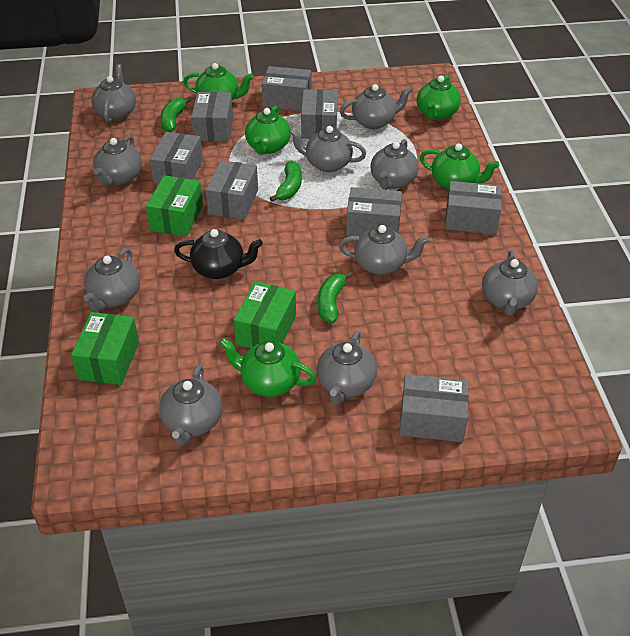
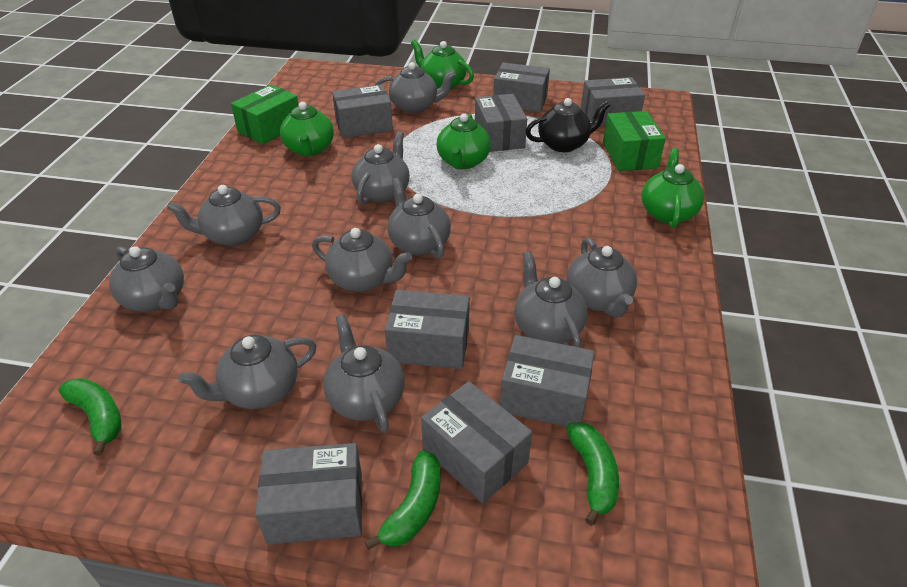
green box: [71,312,139,385] [146,175,203,237] [234,281,296,348] = 3 -> [231,84,299,145] [603,111,666,171] = 2
green teapot: [183,63,253,100] [219,338,316,397] [245,106,291,155] [417,75,461,120] [420,143,499,190] = 5 -> [280,102,334,156] [411,40,474,89] [437,114,491,169] [642,148,704,228] = 4

